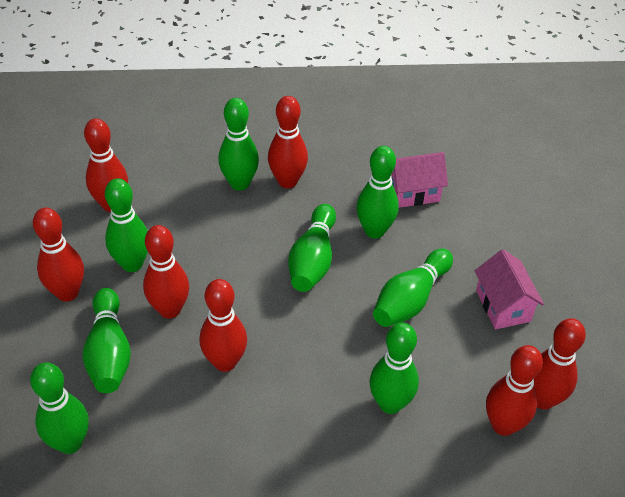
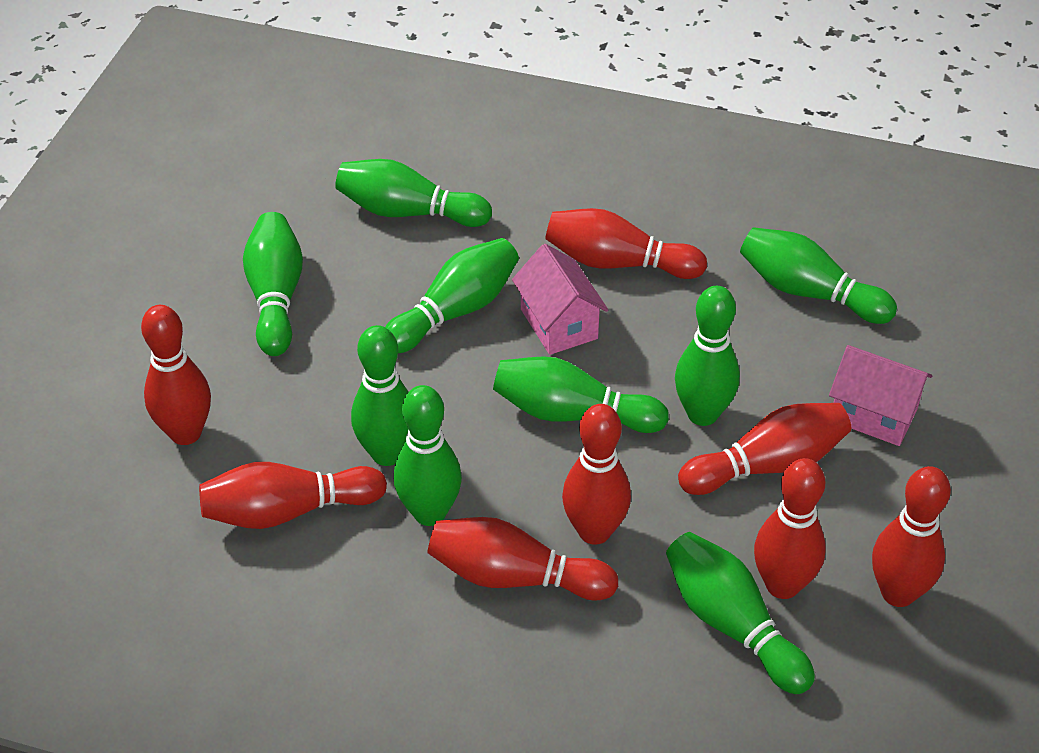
green bowling pin: [30,362,89,454] [82,288,131,393] [105,178,148,272] [218,98,259,191] [288,204,336,292] [357,146,399,239] [370,323,419,414] [373,249,453,327] = 8 -> [243,212,303,356] [335,159,492,227] [351,325,408,466] [385,238,519,353] [394,385,462,526] [493,356,669,433] [666,532,815,694] [675,286,740,426] [740,227,897,324] = 9
red bowling pin: [33,208,84,302] [84,118,128,212] [143,225,189,319] [200,279,247,372] [268,96,308,188] [486,345,543,436] [534,318,586,410] = 7 -> [141,305,211,445] [199,462,387,529] [427,517,618,601] [545,208,707,279] [562,404,631,545] [678,403,851,495] [754,458,826,599] [872,466,951,607] = 8

